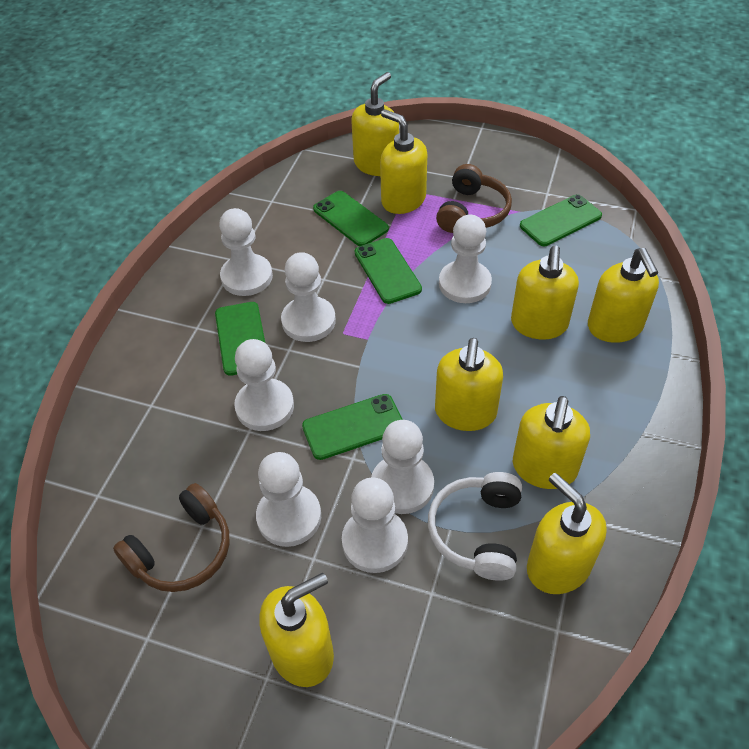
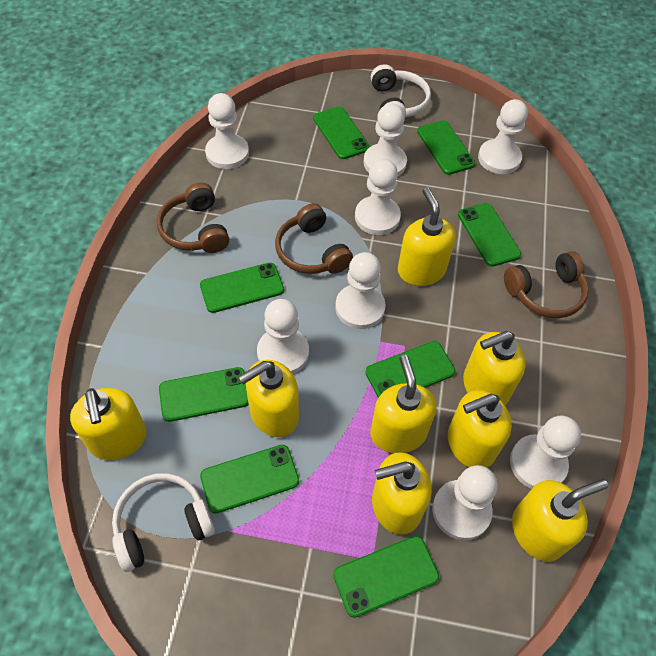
brown headphones: [113,483,230,592] [436,164,512,233] = 2 -> [157,182,229,253] [275,203,353,274] [504,251,589,318] = 3
green phone: [215,302,265,376] [302,394,403,460] [313,191,389,246] [355,238,422,304] [520,194,602,246] = 5 -> [159,367,249,422] [200,262,284,313] [200,445,299,514] [313,107,370,159] [333,536,439,618] [365,341,455,398] [417,121,475,175] [458,203,521,267] = 8
white headphones: [428,472,522,581] = 1 -> [112,473,215,572] [371,64,431,117] = 2
white pawn: [219,208,273,296] [234,339,294,431] [256,452,321,547] [281,252,336,342] [342,478,408,573] [371,420,434,514] [439,215,492,303] = 7 -> [205,93,249,169] [257,299,309,374] [335,252,386,329] [355,159,401,235] [363,104,407,177] [432,465,497,540] [478,99,528,174] [510,415,581,489] = 8

